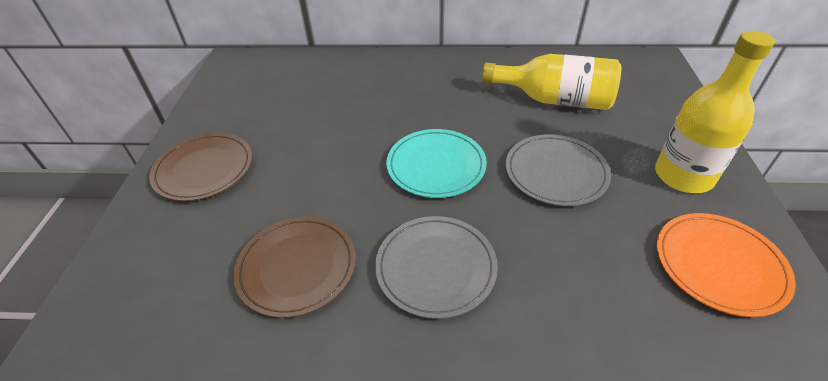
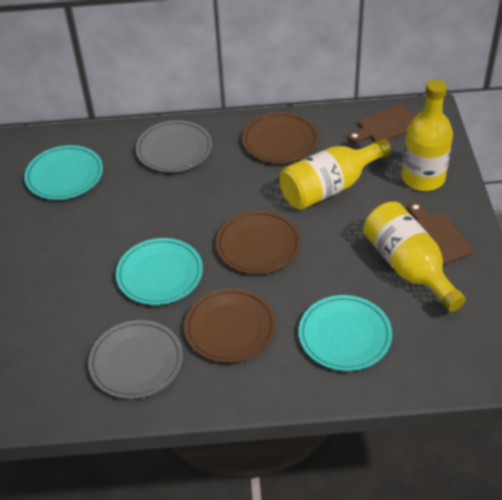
brown cutting board: none = 0 -> [348,104,415,143] [408,202,473,266] = 2
brown plate: [149,133,252,201] [233,216,356,318] = 2 -> [184,288,276,363] [216,210,301,274] [242,112,319,164] = 3
orange plate: [656,213,796,317] = 1 -> none = 0
turquoise plate: [386,129,487,198] = 1 -> [24,145,103,200] [116,238,203,305] [298,295,392,371] = 3
yellow bottle: [482,54,622,110] [655,31,775,193] = 2 -> [279,138,391,210] [363,202,466,312] [402,79,453,191] = 3

